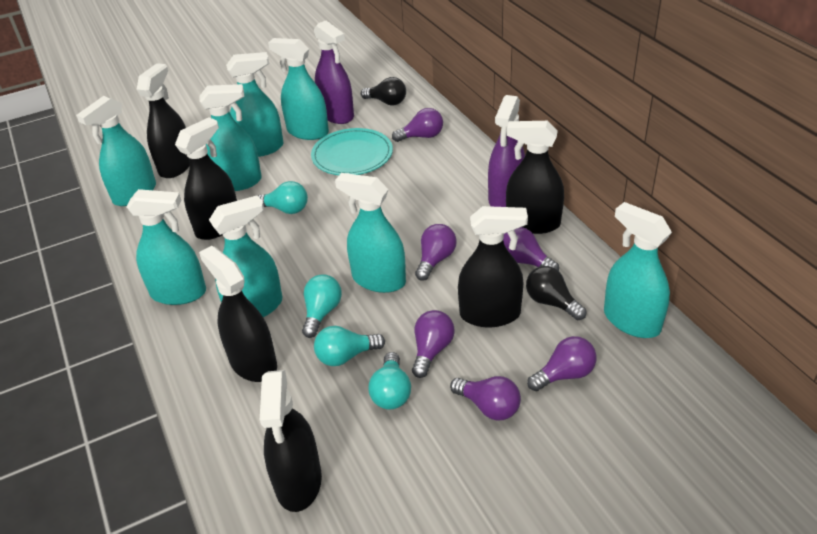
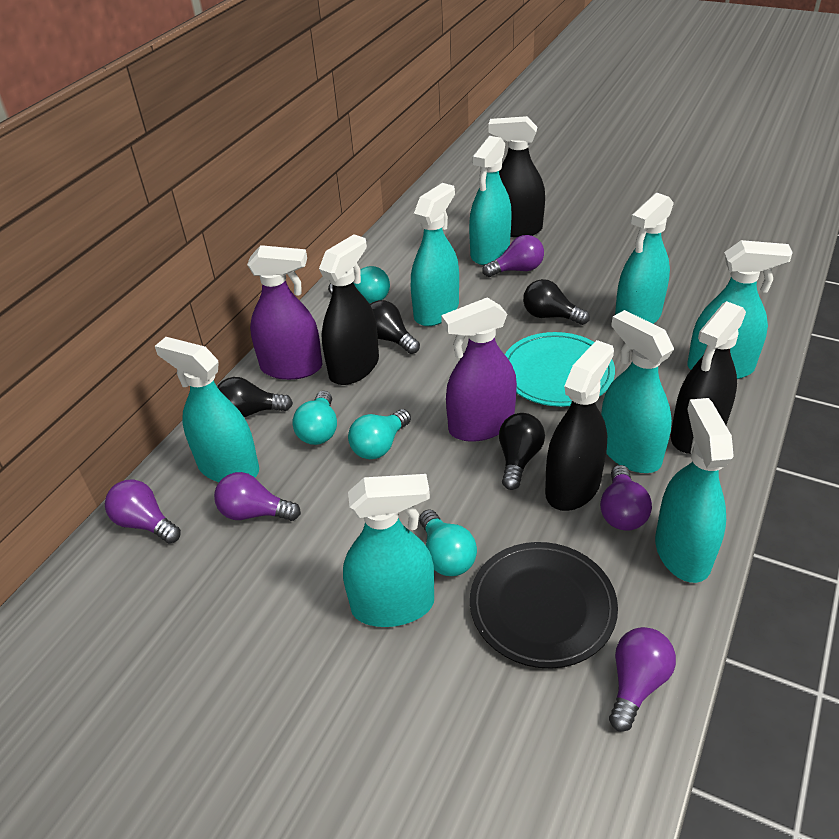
black light bulb: [361,77,406,106] [526,266,586,320] = 2 -> [217,377,293,417] [370,300,420,354] [499,413,545,490] [523,279,590,325] = 4
black plate: none = 0 -> [470,542,618,669] = 1
black spray bottle: [137,63,190,178] [175,117,237,240] [199,246,277,382] [260,370,322,512] [458,206,528,327] [506,121,564,234] = 6 -> [319,234,379,385] [488,116,545,237] [545,340,614,511] [670,301,746,454] = 4
purple light bulb: [392,108,443,142] [412,310,454,378] [415,224,457,281] [450,376,521,420] [503,227,559,271] [527,336,597,391] = 6 -> [105,479,181,544] [214,472,301,521] [482,235,544,277] [600,465,652,531] [609,627,676,732] = 5

